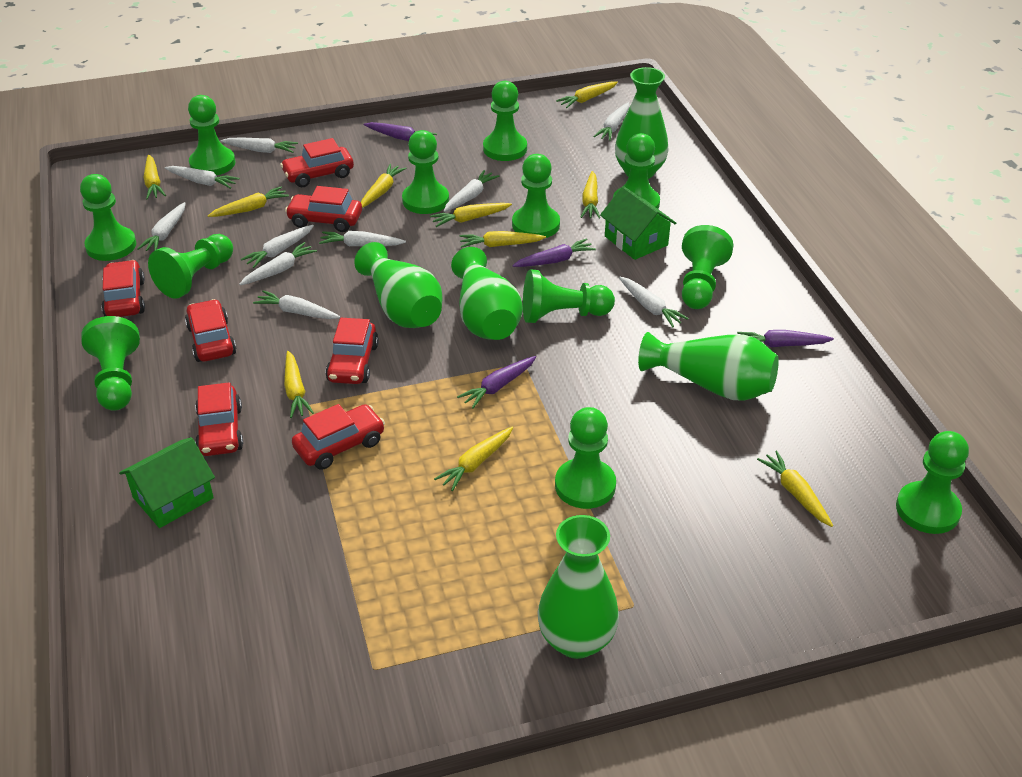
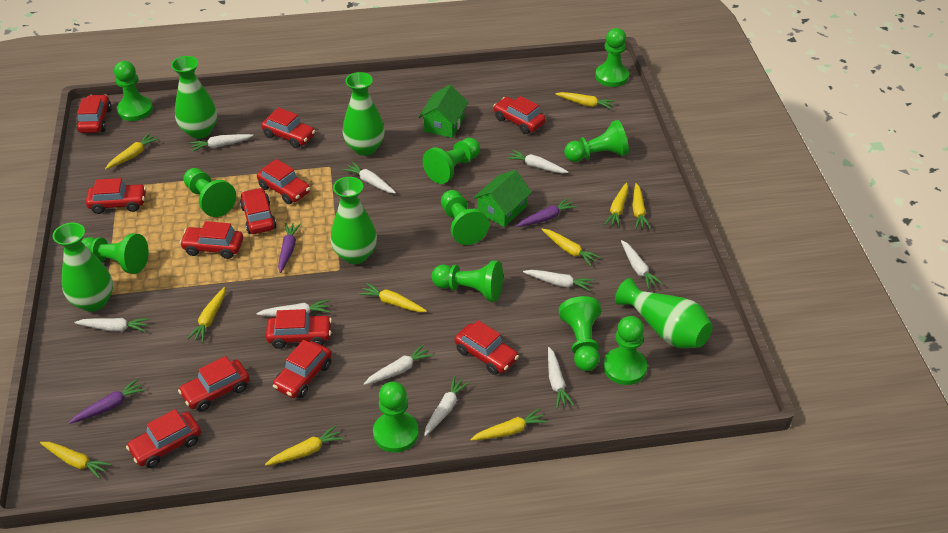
green pawn: [80,174,136,261] [81,316,140,410] [148,234,233,299] [188,95,235,175] [402,130,449,214] [483,81,527,161] [512,154,560,238] [523,270,615,323] [555,407,616,509] [613,133,660,209] [682,225,734,309] [896,431,969,534] = 12 -> [82,233,149,274] [114,61,153,121] [183,168,236,217] [373,382,419,452] [422,138,480,184] [431,260,503,302] [441,190,489,245] [559,296,601,371] [564,120,629,162] [595,28,629,87] [603,316,647,385] = 11
purple carrot: [364,122,437,141] [457,356,536,409] [512,238,596,267] [737,330,834,347] = 4 -> [69,378,146,424] [278,223,301,273] [516,198,577,227] = 3
red car: [101,260,145,317] [185,299,236,362] [195,382,243,456] [280,138,354,187] [285,186,362,232] [292,404,385,470] [325,318,379,384] = 7 -> [77,94,112,133] [86,178,146,214] [126,409,201,468] [178,356,250,411] [179,221,243,259] [240,188,277,234] [257,159,310,204] [261,108,315,148] [266,309,332,349] [273,340,332,398] [455,320,519,375] [493,96,546,134] = 12

